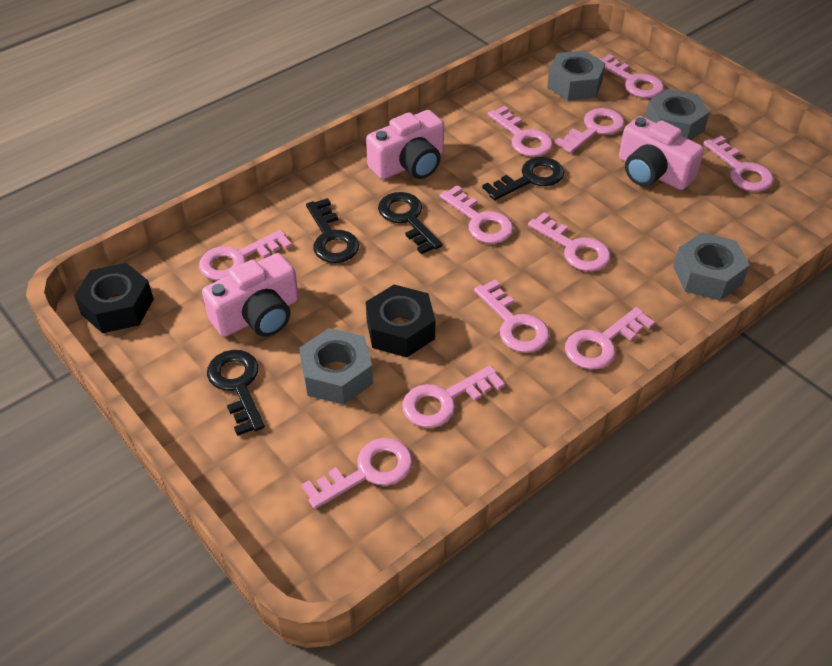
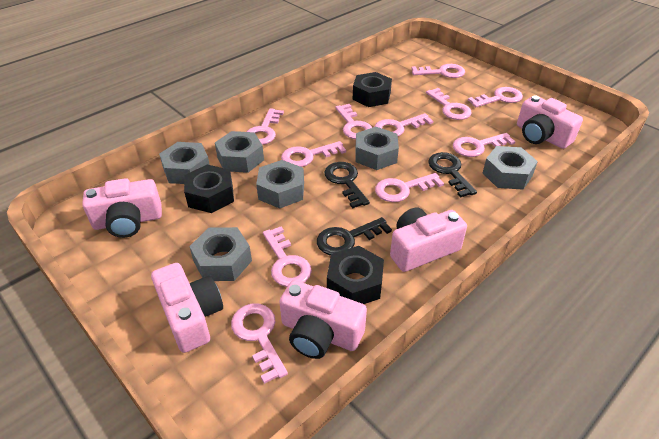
black key: [207,350,265,436] [306,198,359,263] [378,192,442,254] [482,157,564,200] = 4 -> [317,217,392,255] [324,162,370,209] [428,152,477,198] = 3
black nut: [74,263,154,333] [366,285,435,357] = 2 -> [184,165,234,213] [327,246,384,304] [353,72,392,107] = 3
grey nut: [299,328,373,405] [547,51,605,101] [645,89,710,140] [673,232,750,300] = 4 -> [159,142,210,184] [189,227,252,281] [215,131,264,173] [256,160,304,209] [356,127,399,170] [483,146,538,190] = 6
pink camera: [202,253,299,337] [366,110,444,179] [619,116,704,190] = 3 -> [82,178,162,238] [151,263,223,353] [279,280,367,359] [390,208,467,272] [517,95,583,149] = 5

